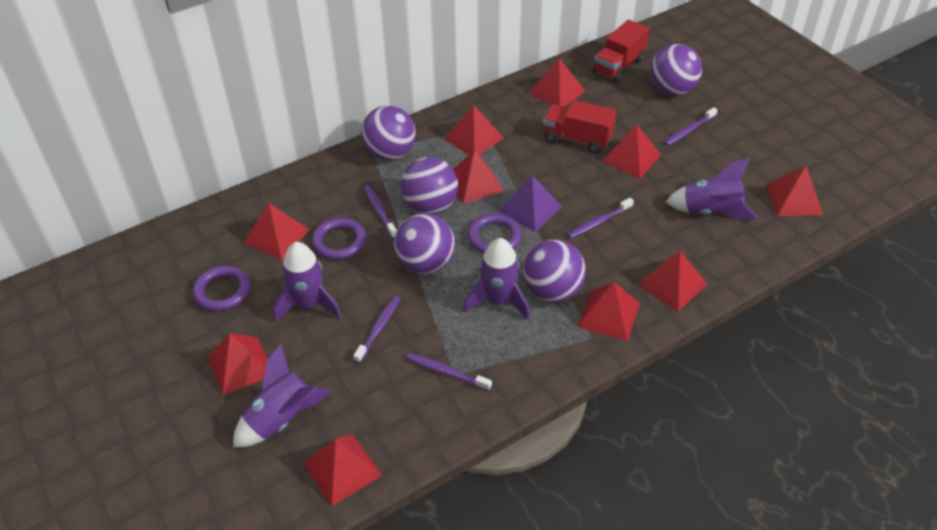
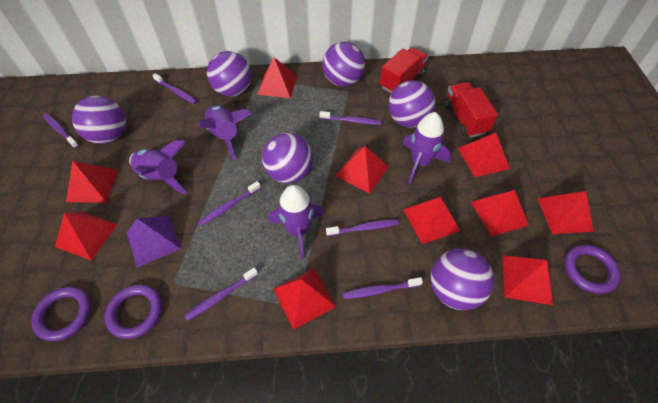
purple ball: [361,106,416,160] [394,214,455,274] [401,157,458,214] [523,240,586,302] [650,44,702,96] = 5 -> [72,96,126,144] [207,51,252,97] [262,133,313,184] [322,42,365,87] [388,80,435,128] [430,249,494,310] = 6
purple toothbrush: [353,296,401,363] [364,185,397,239] [407,353,492,391] [567,198,634,238] [664,107,717,146] = 5 -> [43,113,79,148] [152,73,197,104] [184,267,258,321] [198,181,261,226] [320,111,381,125] [326,219,399,236] [343,277,423,299] = 7

